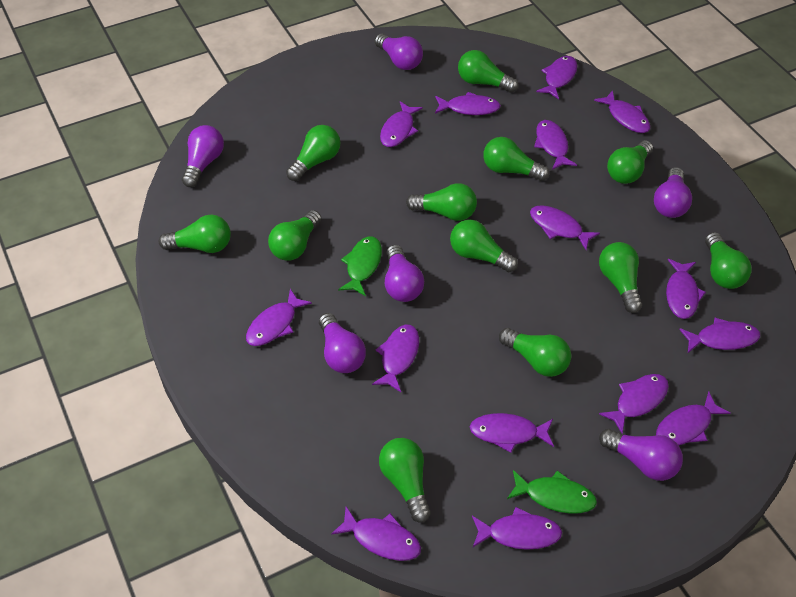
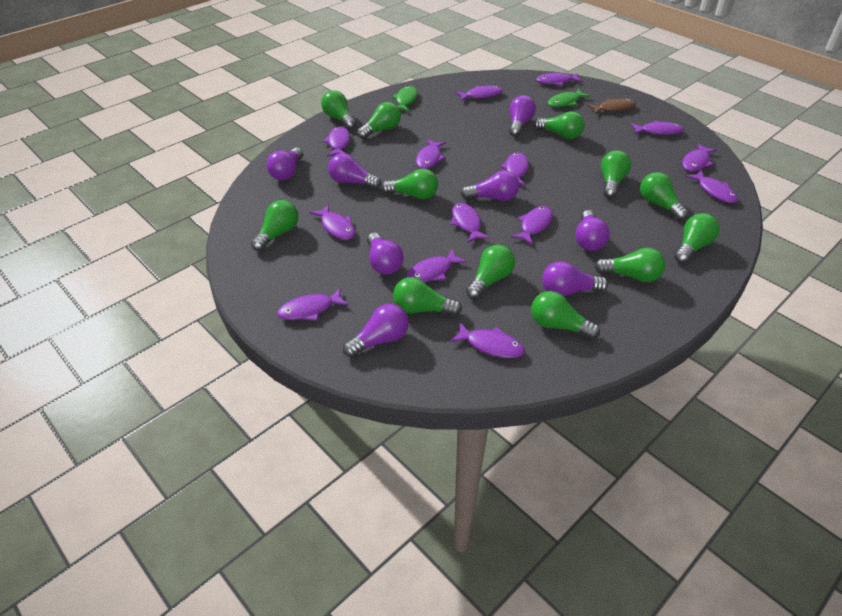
brown fish: none = 0 -> [587,98,636,114] = 1
purple fish: [246,289,312,346] [331,507,421,561] [372,325,419,392] [380,101,423,147] [435,92,501,115] [470,413,554,453] [472,507,562,550] [530,205,600,250] [534,120,577,170] [536,56,577,99] [594,90,650,133] [599,374,669,434] [656,392,730,445] [666,259,706,319] [679,318,760,353] = 15 -> [277,288,349,320] [310,204,355,240] [323,127,350,157] [406,249,467,283] [416,139,446,169] [450,323,525,358] [451,203,490,242] [456,86,503,101] [500,152,529,186] [511,206,553,245] [536,73,583,86] [630,121,684,135] [682,143,717,172] [685,170,738,203] = 14
purple light bulb: [182,125,224,187] [319,313,366,373] [375,34,423,70] [385,245,424,302] [599,429,683,481] [654,167,692,218] = 6 -> [266,148,303,180] [328,153,382,189] [343,304,409,357] [367,233,404,275] [461,170,519,201] [509,95,536,137] [542,261,608,296] [575,210,610,251] = 8

